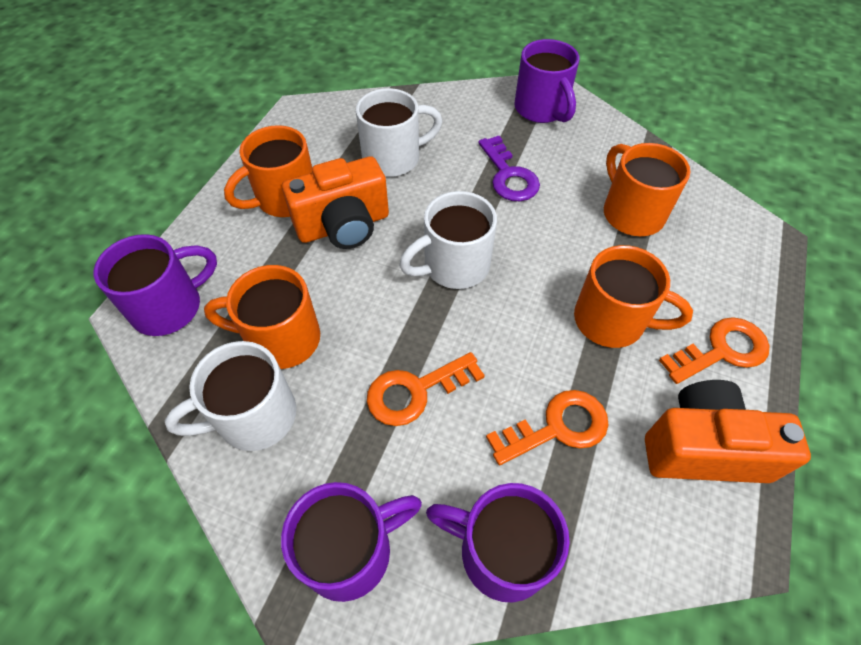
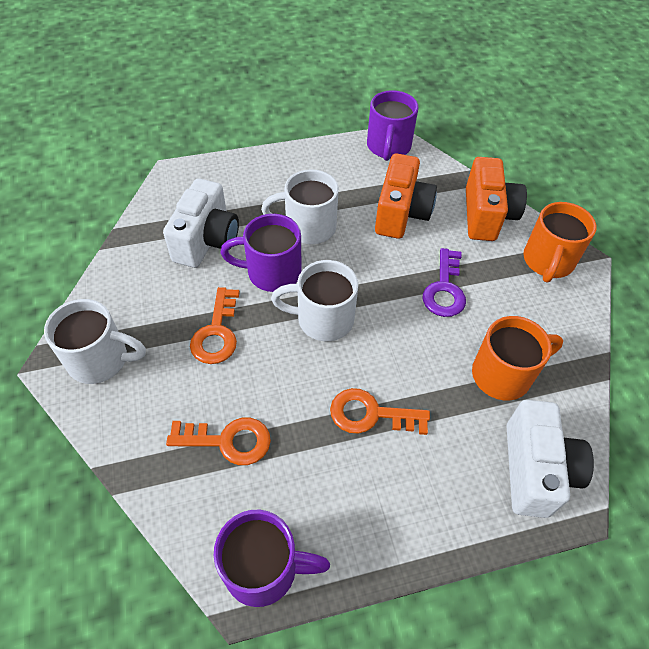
orange mug: [204,265,320,369] [224,125,312,217] [574,245,693,348] [604,143,691,236] = 4 -> [472,316,563,401] [523,202,597,282] = 2
purple mug: [93,234,217,336] [281,482,422,602] [426,483,570,602] [514,39,579,123] = 4 -> [214,510,330,607] [220,214,302,292] [367,90,418,161] = 3
white camera: none = 0 -> [163,178,239,268] [507,400,594,518] = 2

